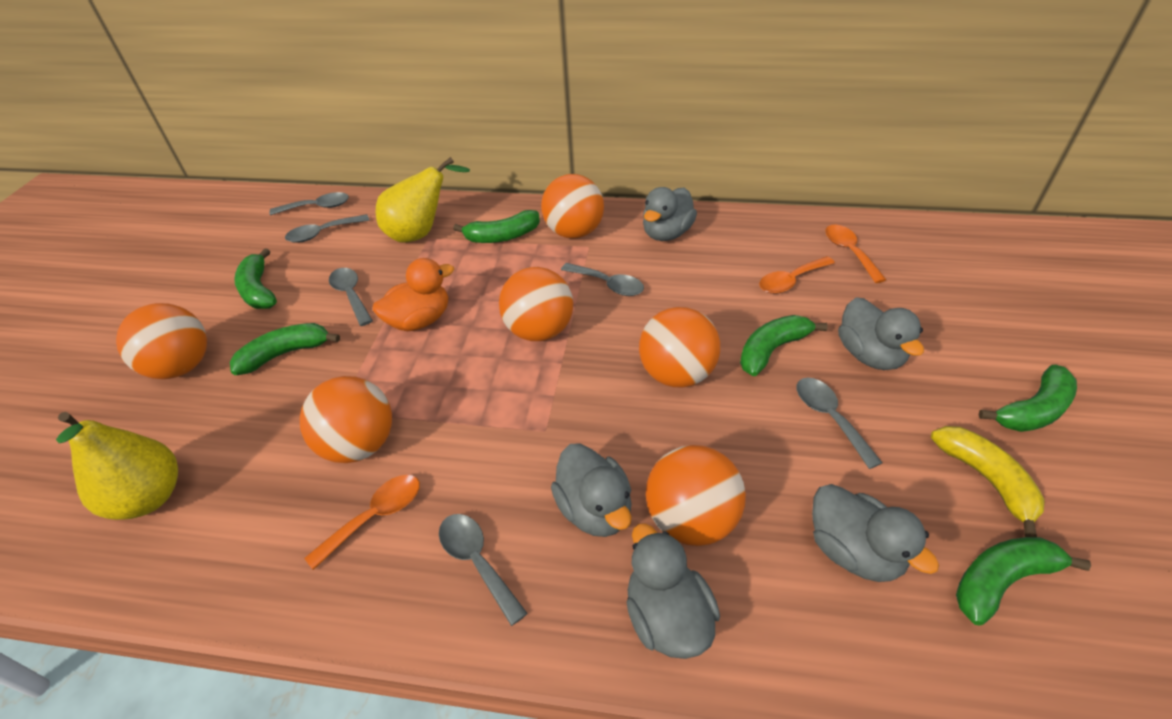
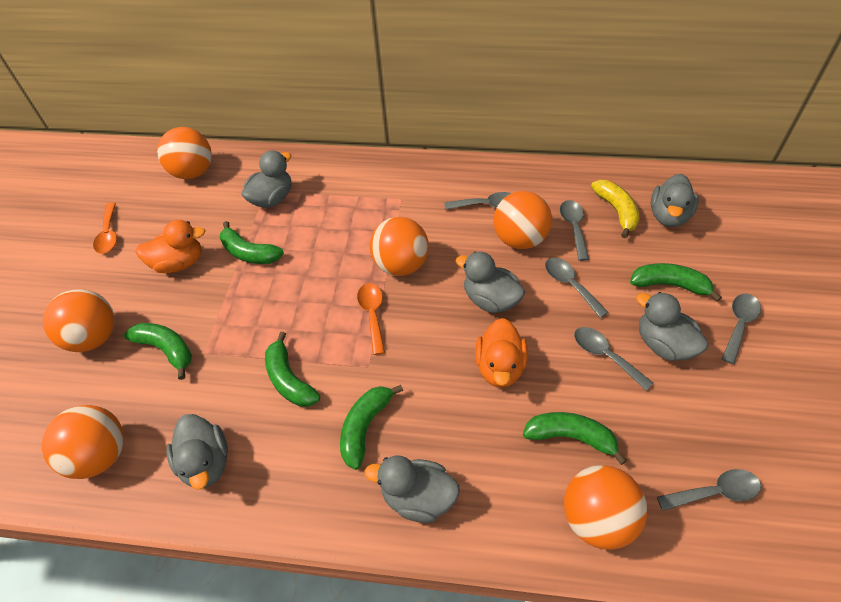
grey duck: [551,443,632,537] [626,523,720,659] [643,187,697,241] [812,484,939,582] [838,297,924,370] = 5 -> [166,414,228,490] [242,151,291,208] [365,456,460,523] [456,252,525,313] [636,292,709,361] [651,174,699,227] = 6
orange duck: [373,258,454,331] = 1 -> [135,220,205,273] [475,318,528,388] = 2
orange spoon: [304,475,420,570] [759,256,835,294] [825,225,886,283] = 3 -> [93,203,117,254] [357,283,385,355] = 2
yellow pear: [56,412,178,520] [376,157,470,242] = 2 -> none = 0

